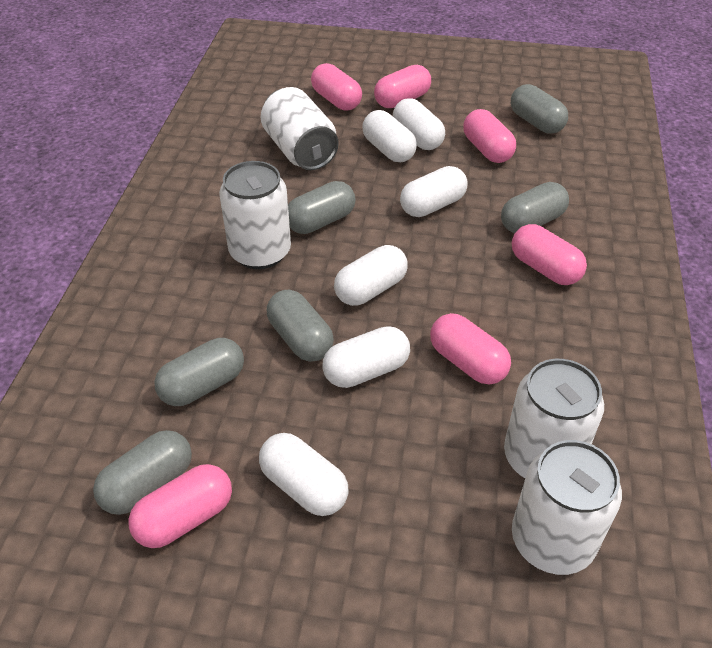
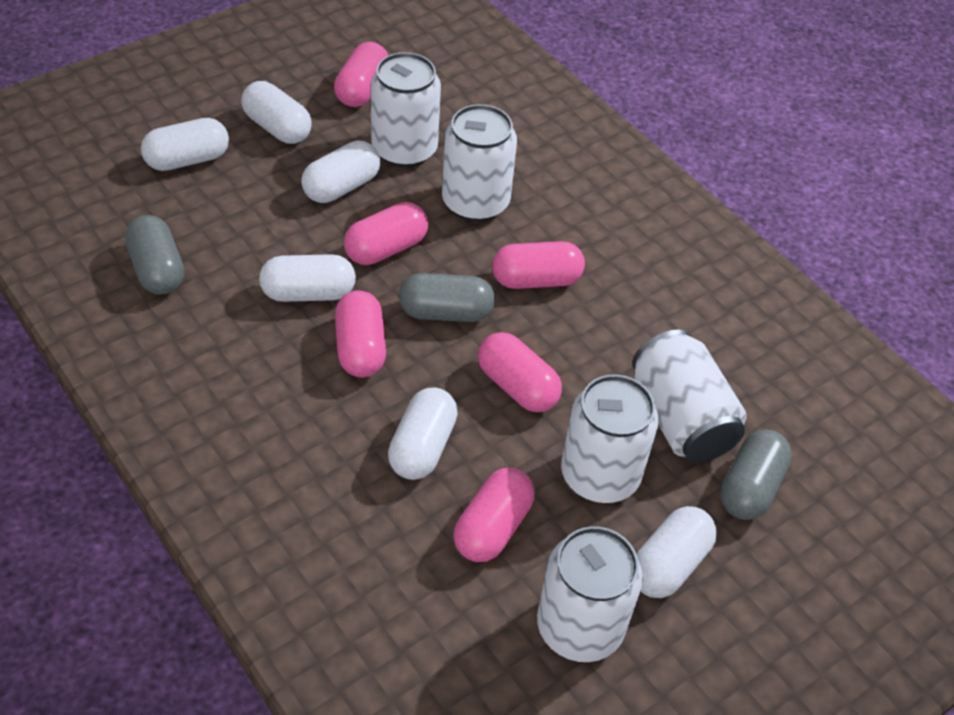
grey capsule: [93,430,192,515] [154,338,244,406] [267,290,334,362] [288,181,356,234] [501,182,569,233] [511,84,568,134] = 6 -> [125,215,184,294] [399,273,495,322] [720,430,792,520] = 3
white can: [219,161,291,269] [261,87,339,170] [504,359,604,478] [512,440,622,575] = 4 -> [371,52,441,168] [442,104,517,222] [537,526,643,662] [561,375,659,503] [632,330,747,462] = 5

